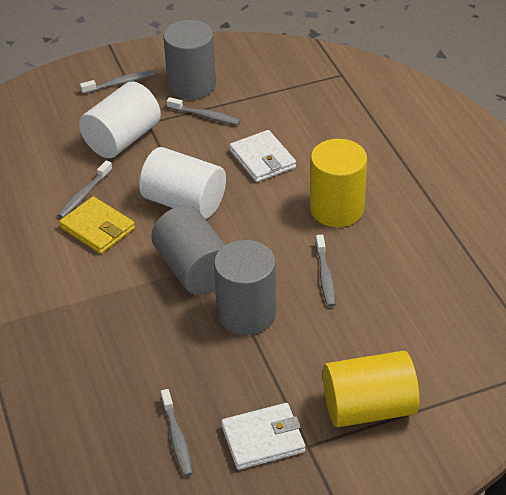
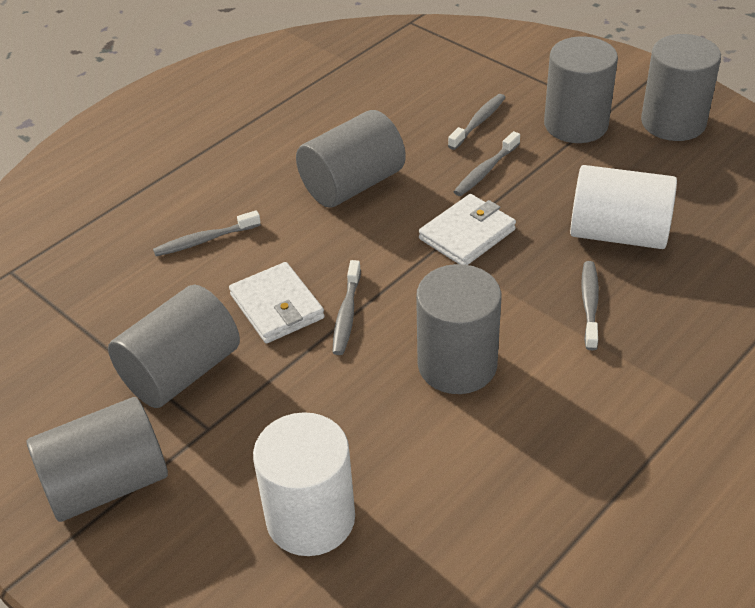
grey cylinder: [151,206,225,295] [163,20,216,100] [214,240,276,335] = 3 -> [27,397,168,522] [108,285,240,408] [296,110,406,208] [416,264,501,394] [544,37,618,143] [641,34,721,141] = 6
yellow cylinder: [310,139,367,227] [323,351,420,427] = 2 -> none = 0
yellow wallet: [59,196,135,254] = 1 -> none = 0

